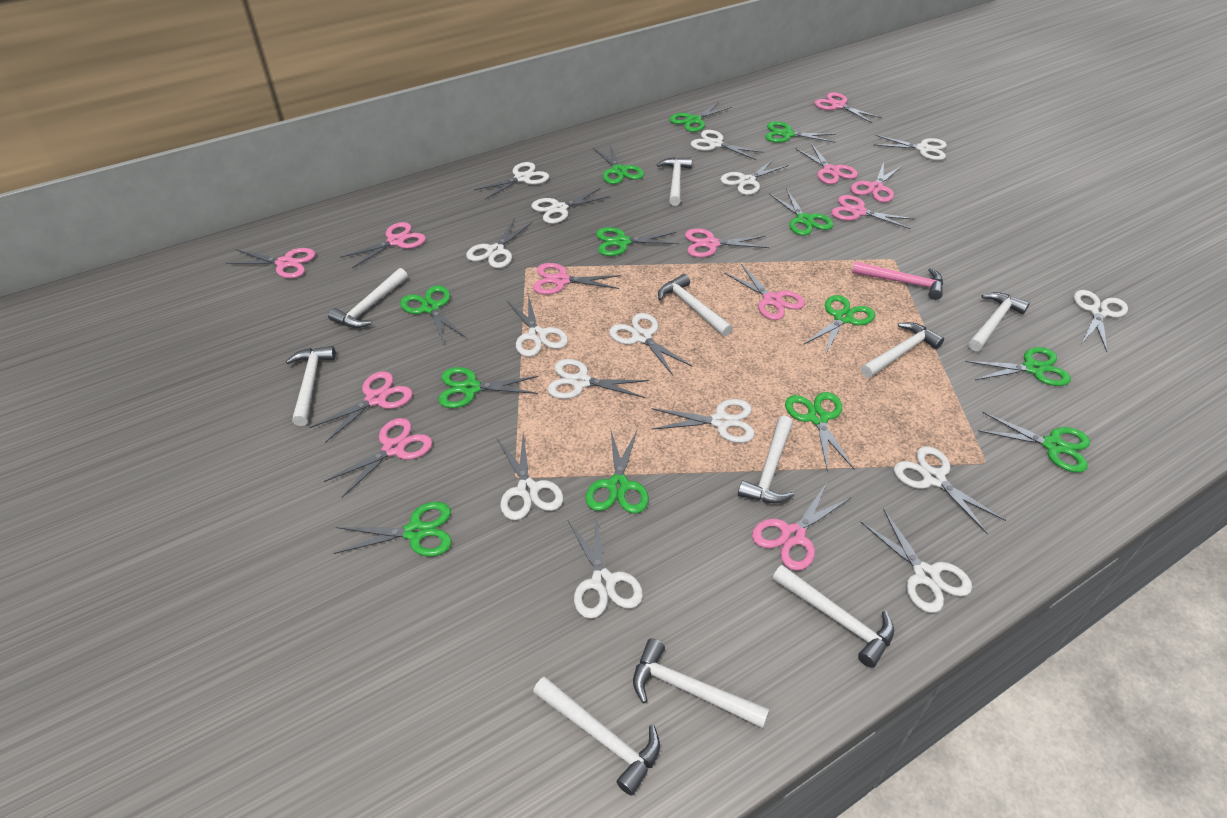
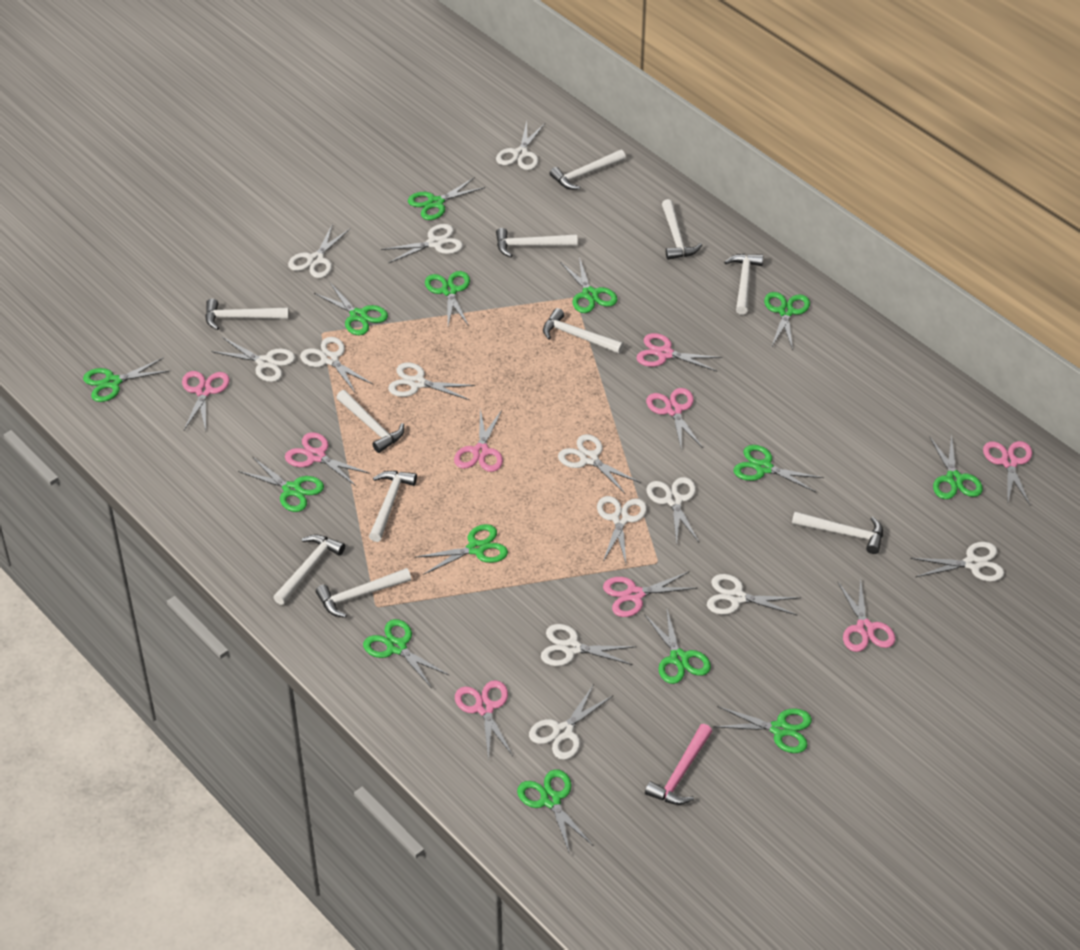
green scissors: [334,502,452,556] [400,286,466,344] [438,367,538,408] [585,429,649,513] [593,144,644,184] [596,227,679,256] [669,102,732,132] [765,121,836,143] [769,188,833,236] [785,392,854,471] [803,295,875,355] [966,347,1071,386] [978,412,1090,473] = 13 -> [83,357,170,402] [238,457,324,512] [314,283,388,336] [363,619,450,687] [408,177,486,220] [415,524,508,575] [425,271,470,326] [517,769,593,854] [560,257,618,313] [644,610,711,684] [713,706,812,753] [733,445,824,492] [764,292,810,350] [930,434,983,499] = 14
pink scissors: [226,248,316,278] [309,371,413,443] [324,418,433,498] [340,222,426,268] [533,263,621,295] [685,228,769,257] [724,264,805,320] [752,483,851,571] [795,144,858,184] [814,92,882,123] [831,195,914,229] [851,162,903,202] = 12 -> [182,371,230,431] [285,432,370,486] [454,409,503,472] [455,680,513,761] [603,571,698,617] [636,333,722,371] [646,388,703,452] [837,578,895,652] [983,441,1032,505] = 9
white hammer: [286,346,336,426] [328,268,408,328] [533,676,660,796] [633,638,769,728] [657,157,692,206] [658,274,733,336] [738,416,794,503] [772,565,894,668] [861,322,944,378] [968,292,1030,351] = 10 -> [205,299,289,330] [273,534,345,605] [316,568,411,618] [336,390,404,453] [369,471,417,542] [496,228,578,257] [543,308,624,354] [550,150,626,190] [662,199,702,260] [724,254,763,315] [792,511,883,554] = 11
white scissors: [466,219,532,268] [474,162,549,200] [497,433,563,520] [506,294,568,357] [531,188,609,224] [547,359,649,399] [568,514,643,619] [609,313,693,375] [651,399,755,443] [691,130,764,160] [720,159,789,195] [860,509,972,613] [873,135,947,160] [894,446,1006,534] [1074,290,1128,352] = 15 -> [211,337,295,382] [288,224,351,278] [300,337,373,394] [381,224,463,263] [388,362,475,400] [496,121,545,170] [529,684,613,760] [541,624,637,666] [558,434,641,494] [597,496,647,563] [646,477,699,546] [707,574,801,616] [910,542,1005,582] = 13

